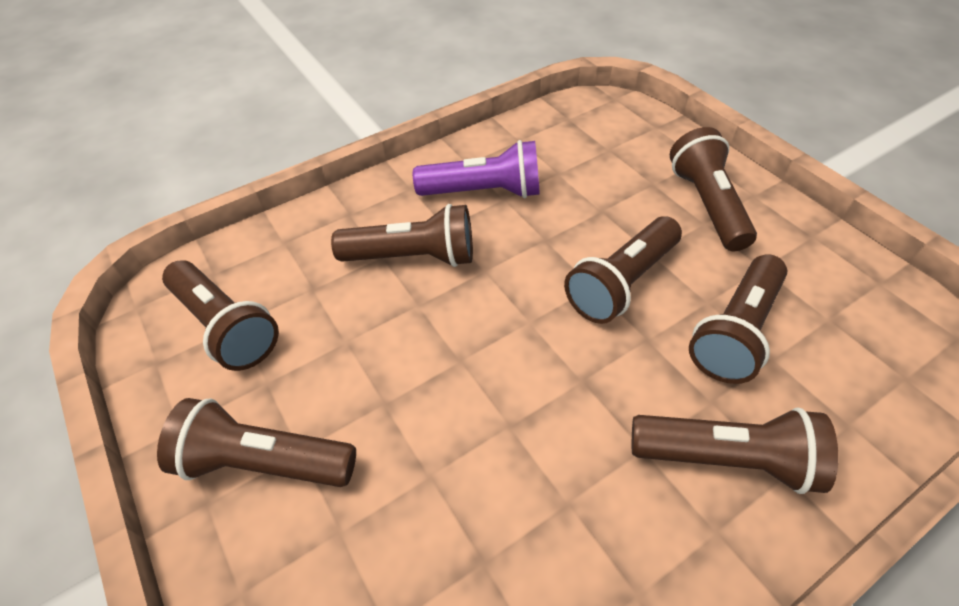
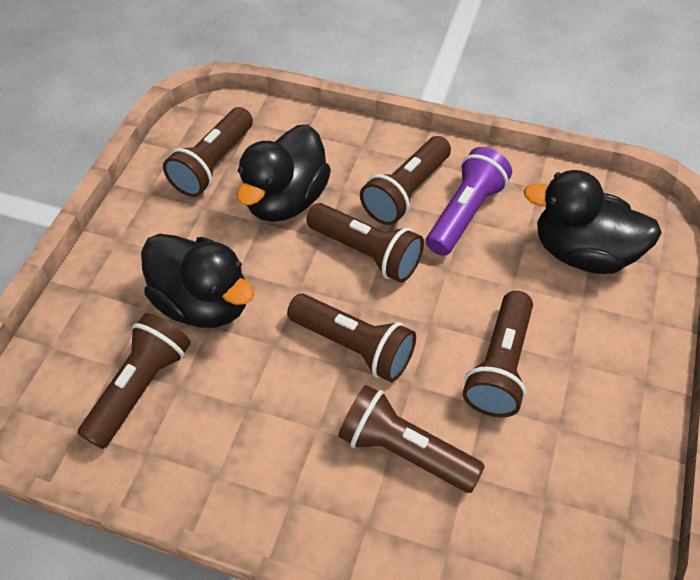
black duck: none = 0 -> [141,234,255,328] [237,124,331,222] [524,170,662,274] = 3

